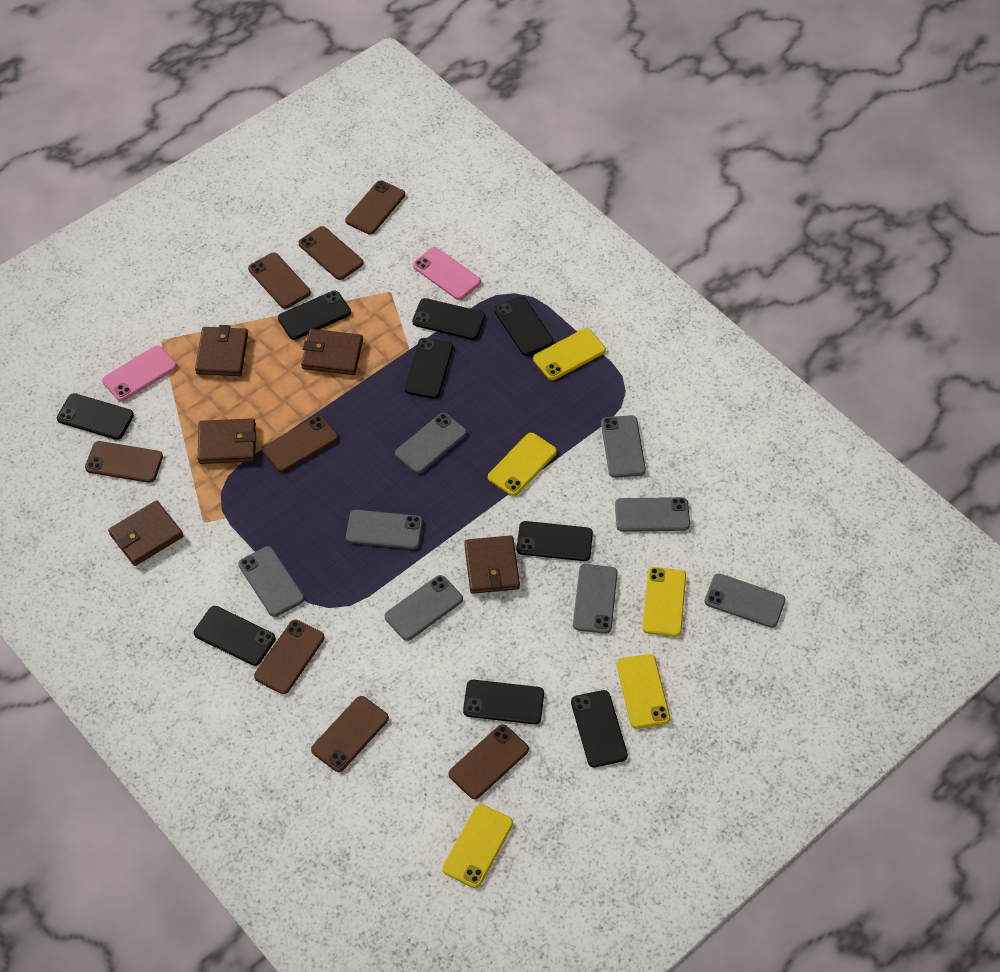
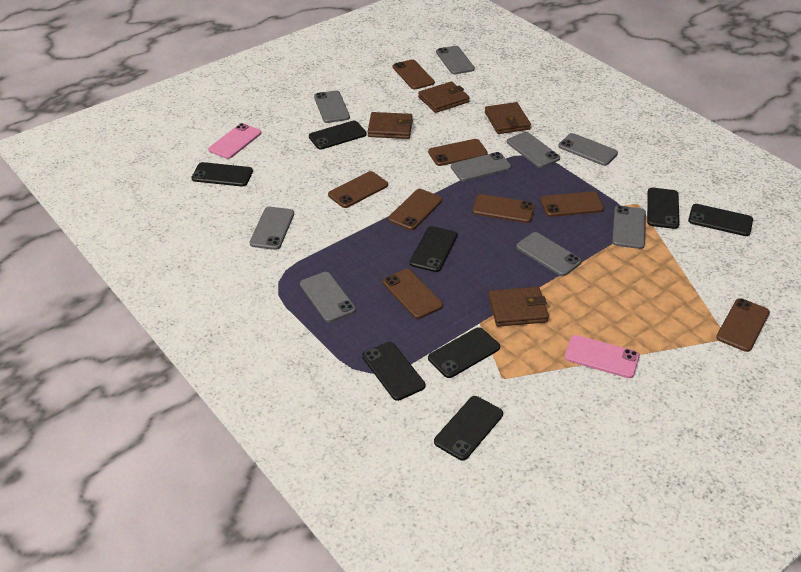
black phone: [57,393,134,440] [194,606,276,666] [278,291,351,340] [405,338,453,398] [412,298,485,340] [463,680,544,724] [494,296,554,356] [517,521,593,561] [571,690,628,767] = 9 -> [191,162,253,186] [309,121,367,149] [362,342,425,401] [410,226,457,272] [428,327,500,378] [434,396,503,460] [647,188,679,229] [688,204,753,236] = 8
brown wallet: [108,500,183,566] [195,325,248,376] [198,418,256,464] [301,329,363,375] [464,535,520,594] = 5 -> [368,112,413,139] [418,81,470,113] [485,102,531,134] [488,287,549,327] = 4
grey phone: [238,546,304,617] [346,510,423,549] [384,575,463,641] [395,413,467,474] [573,564,618,634] [601,415,646,478] [615,497,690,532] [705,573,786,628] = 8 -> [249,207,294,250] [300,272,356,322] [314,90,350,123] [436,46,475,75] [451,152,511,181] [507,132,560,168] [516,232,582,276] [558,133,618,166] [612,206,646,249] = 9
yellow phone: [442,804,513,888] [488,433,557,496] [533,328,606,380] [617,654,670,729] [642,567,686,637] = 5 -> none = 0

